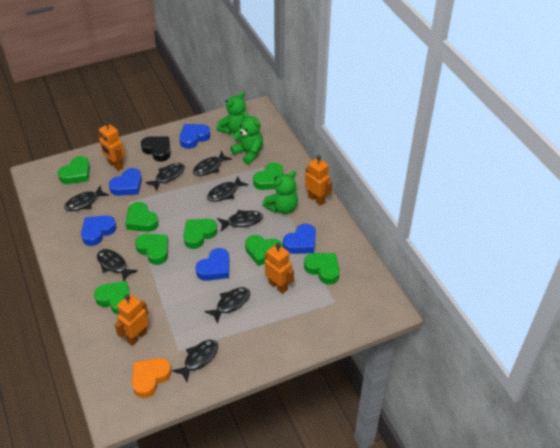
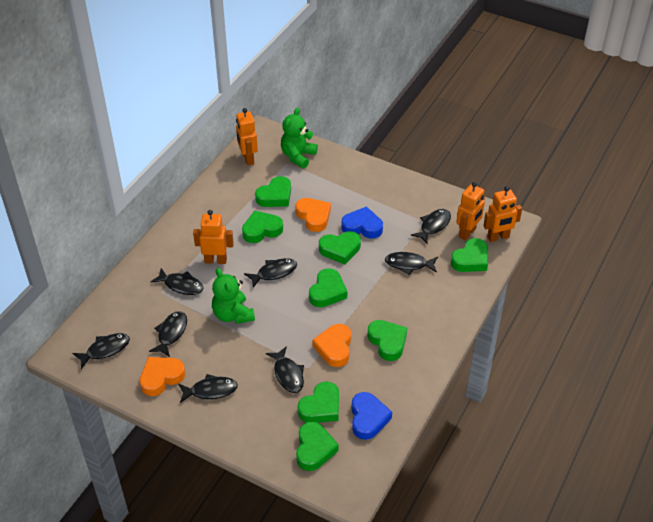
black heart: [141,136,171,162] = 1 -> none = 0
blue heart: [81,215,117,246] [109,168,142,196] [179,124,210,149] [195,248,230,281] [283,224,316,254] = 5 -> [342,206,383,238] [351,392,392,440] = 2
green teddy bear: [217,92,246,135] [230,111,263,165] [262,171,298,214] = 3 -> [212,268,255,324] [281,108,318,169] = 2
orange heart: [132,358,171,398] = 1 -> [140,357,185,396] [295,198,331,232] [312,324,351,367] = 3

